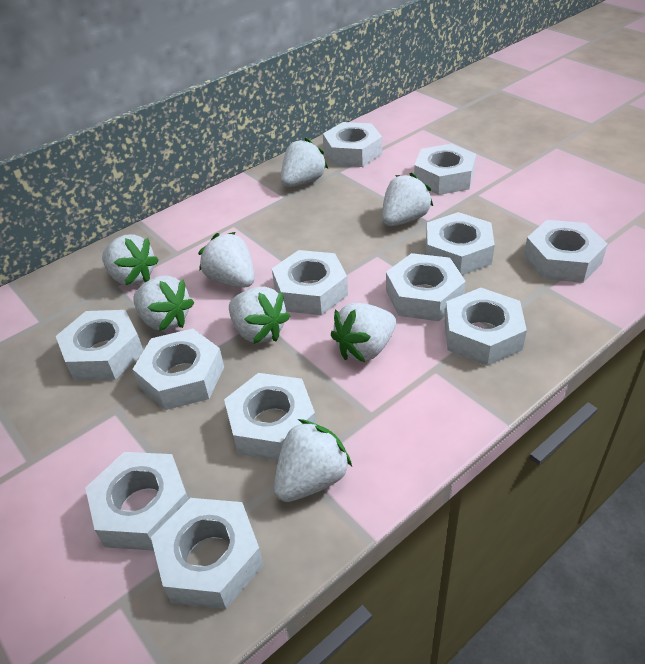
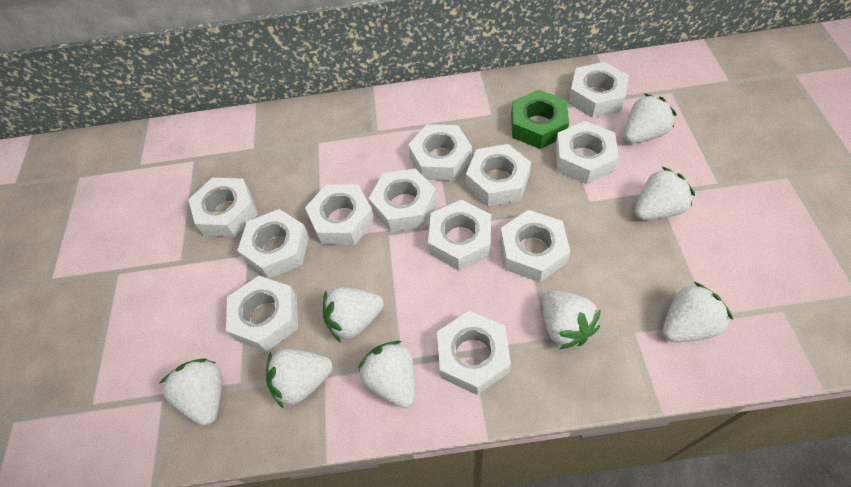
green nut: none = 0 -> [511,90,569,149] = 1

